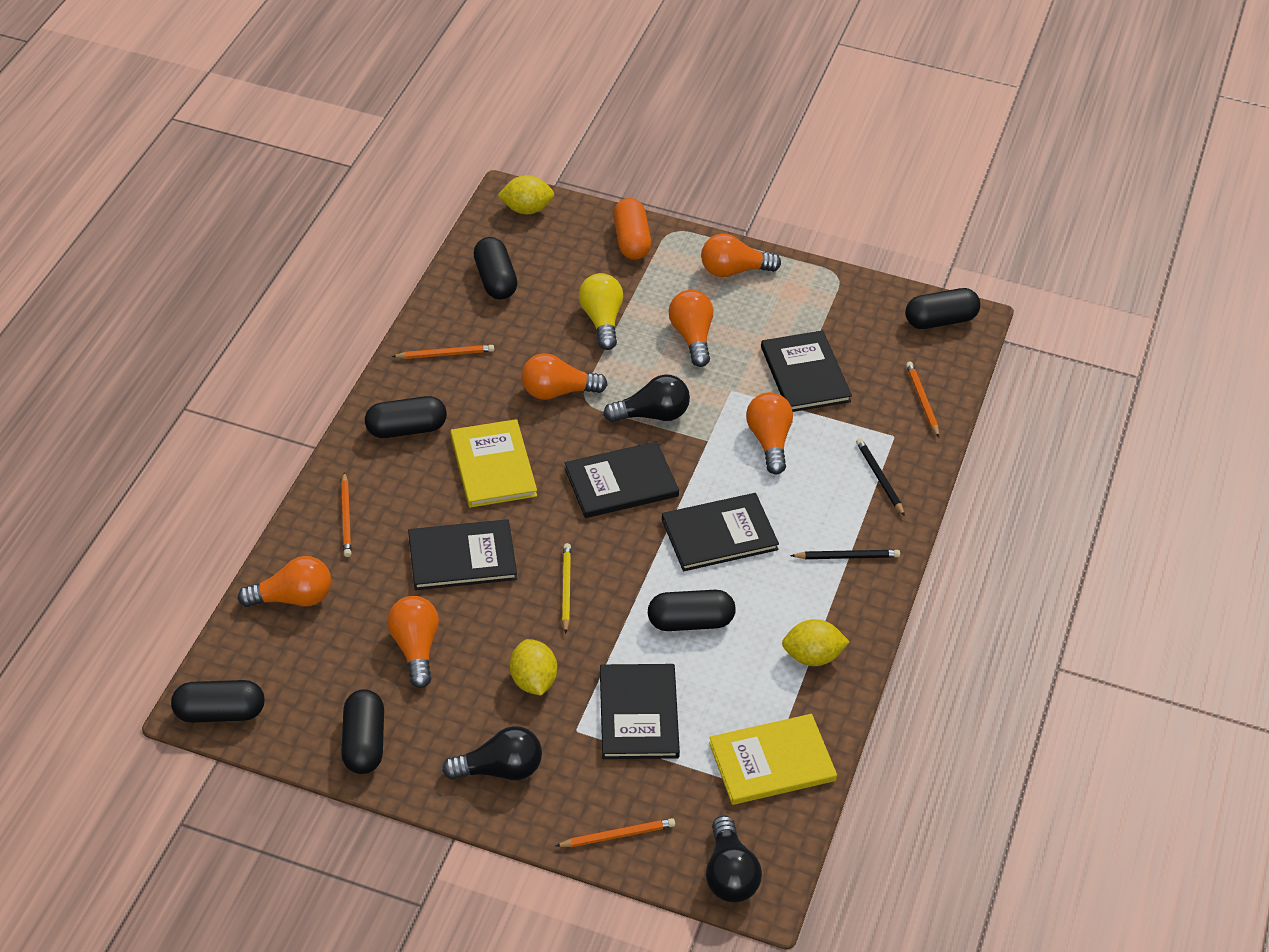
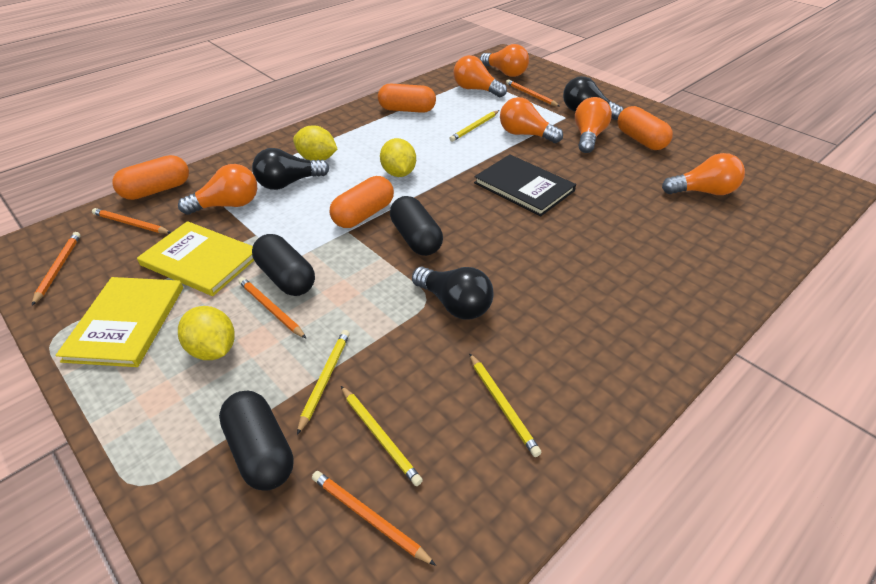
black book: [408,519,517,590] [564,441,679,518] [600,664,680,759] [662,493,779,571] [761,330,852,412] = 5 -> [474,154,576,216] = 1
black capsule: [171,680,265,723] [341,689,384,774] [365,396,447,438] [473,237,518,300] [648,590,736,631] [905,288,980,329] = 6 -> [219,391,294,491] [252,234,315,296] [390,196,443,256] = 3
black pencil: [790,550,900,559] [856,438,905,516] = 2 -> none = 0
orange capsule: [613,198,651,260] = 1 -> [112,155,189,200] [330,176,394,228] [378,84,436,113] [617,106,673,150] = 4
orange pencil: [341,472,351,557] [391,345,494,359] [556,818,675,847] [906,361,939,437] = 4 -> [32,232,80,306] [92,208,171,233] [238,277,307,339] [312,471,436,566] [506,79,560,106] = 5
yellow light bulb: [579,273,623,350] = 1 -> none = 0
yellow pencil: [562,543,571,634] = 1 -> [297,330,350,435] [341,386,423,486] [449,110,499,142] [469,353,542,457] = 4

